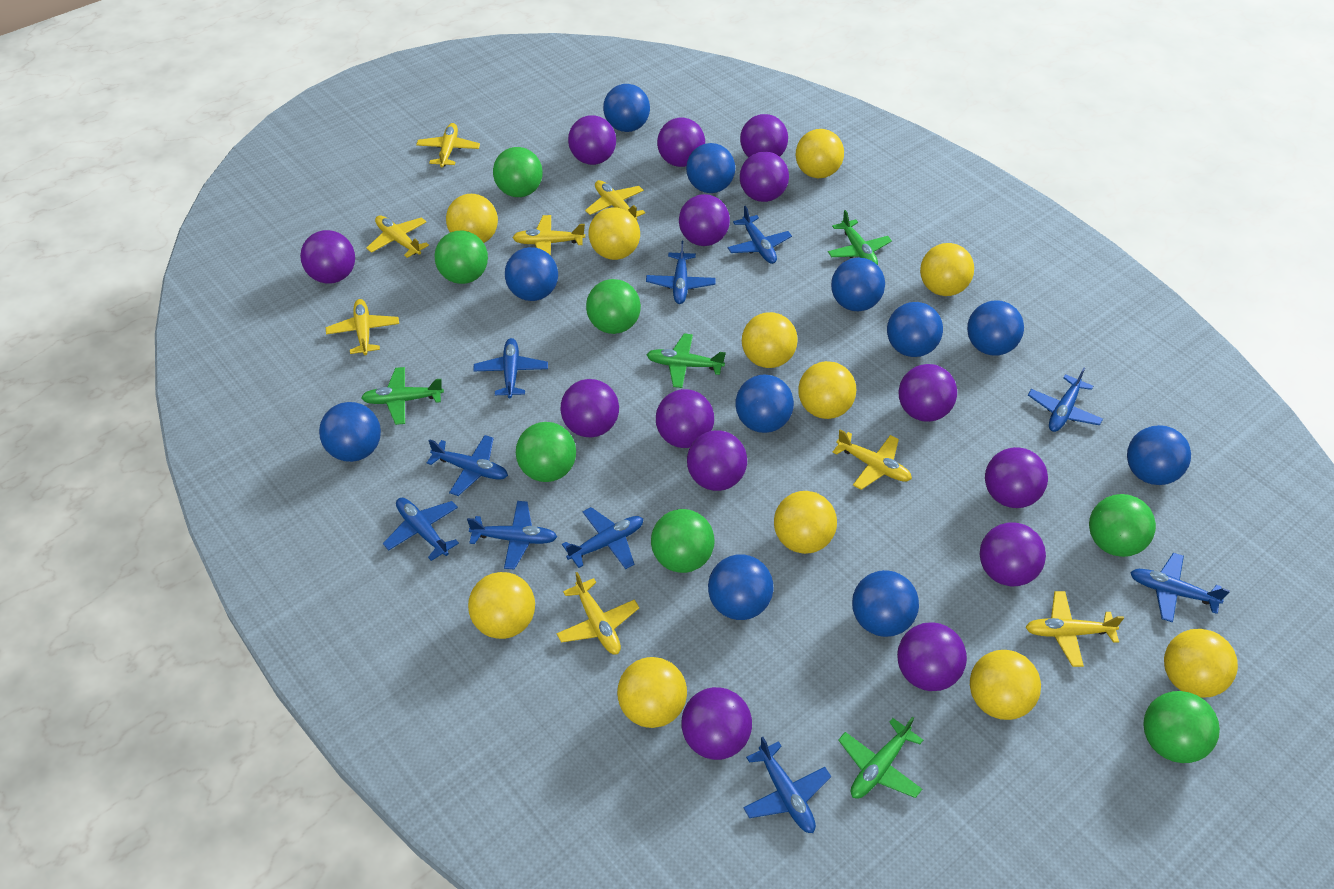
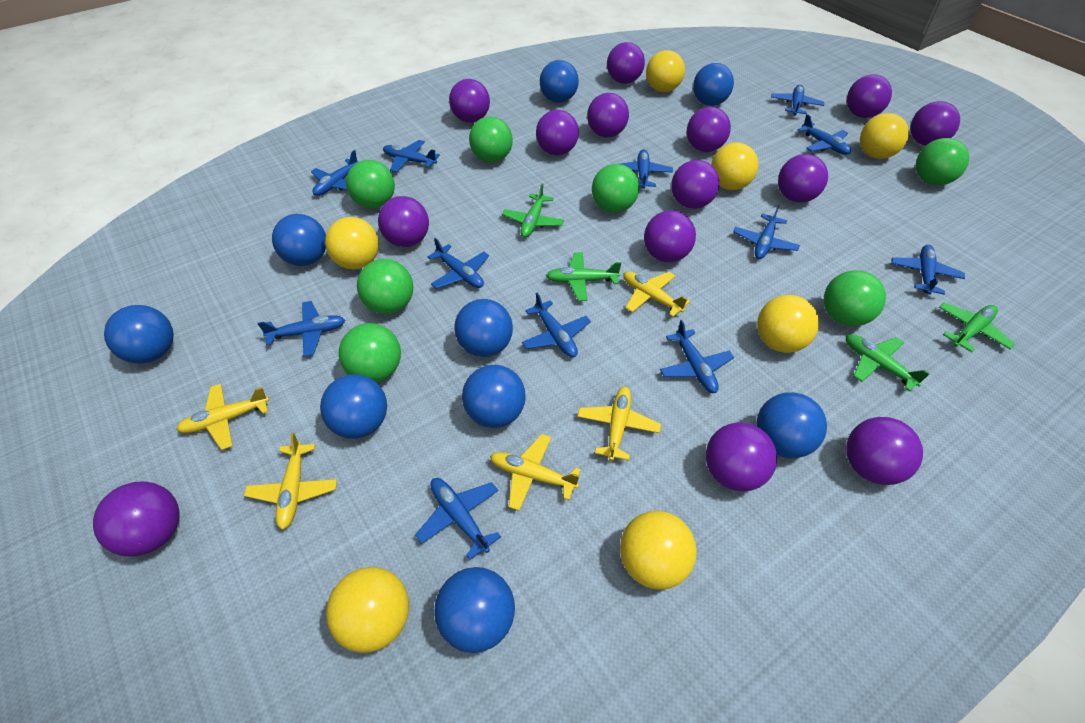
blue ball: [319,402,381,462] [505,247,558,301] [603,84,650,132] [686,143,735,193] [708,554,773,620] [735,375,794,433] [831,257,885,311] [852,570,919,637] [887,302,943,357] [967,300,1024,356] [1127,425,1191,485] = 11 -> [104,305,174,364] [272,214,326,266] [320,374,387,439] [434,567,515,653] [454,299,513,357] [462,365,526,428] [540,60,579,103] [693,63,734,106] [756,392,827,458] = 9
blue plane: [383,498,459,561] [427,435,508,496] [467,501,557,570] [473,338,548,398] [562,507,643,569] [646,241,716,304] [727,206,792,264] [743,737,831,833] [1028,367,1103,432] [1130,553,1230,622] = 10 -> [258,301,345,357] [311,150,359,196] [383,140,440,172] [415,478,501,560] [427,238,489,289] [522,293,591,357] [620,149,673,189] [660,320,734,393] [733,205,800,259] [771,85,824,116] [797,114,851,155] [892,245,965,295] = 12
yellow ball: [446,194,498,243] [468,572,535,639] [589,208,640,260] [617,657,687,728] [742,312,798,368] [774,491,837,554] [796,129,844,178] [798,361,856,419] [920,243,974,296] [970,650,1041,720] [1164,629,1238,698] = 11 -> [325,217,379,270] [326,567,409,653] [620,511,697,590] [646,50,685,92] [711,142,759,190] [757,295,819,353] [860,113,909,159] = 7
yellow plane: [326,299,399,355] [366,215,429,258] [416,123,480,167] [512,215,585,256] [557,572,639,655] [585,180,645,220] [833,430,912,490] [1025,591,1124,667] = 8 -> [176,384,269,450] [244,433,337,530] [490,434,581,511] [577,387,661,461] [623,272,690,317] = 5

